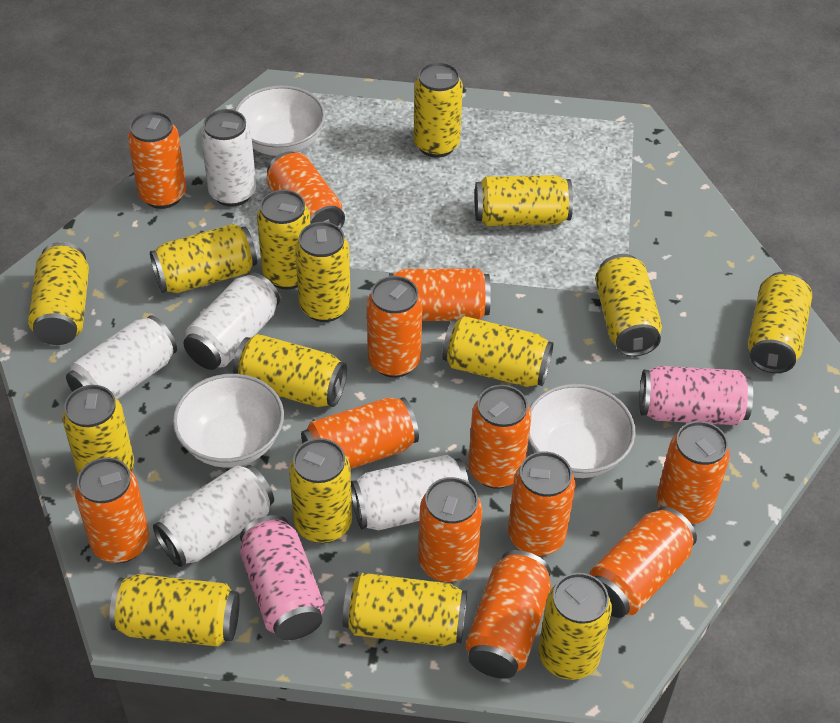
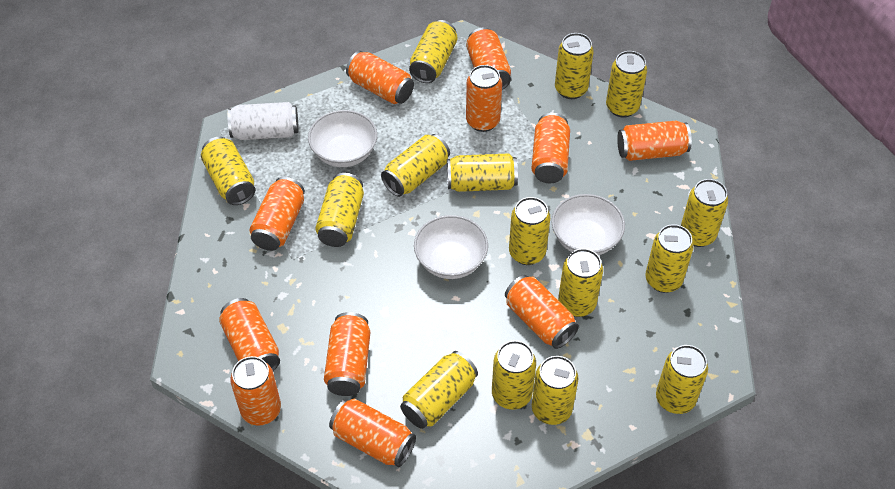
orange can: [75,458,149,563] [128,111,186,209] [266,151,345,229] [301,397,419,469] [367,276,423,378] [389,268,491,321] [418,477,482,583] [465,550,551,679] [468,385,531,489] [508,452,575,556] [590,507,697,618] [657,421,730,525] = 12 -> [219,298,280,371] [230,356,281,426] [249,177,305,251] [324,312,370,396] [329,399,416,467] [346,51,414,104] [466,28,511,90] [466,65,502,132] [505,275,579,349] [531,113,570,183] [617,120,692,161] = 11
pink can: [240,515,325,640] [640,366,753,425] = 2 -> none = 0
white can: [66,315,177,399] [153,465,274,567] [183,272,280,370] [201,109,256,207] [351,455,469,530] = 5 -> [228,102,298,140] = 1

